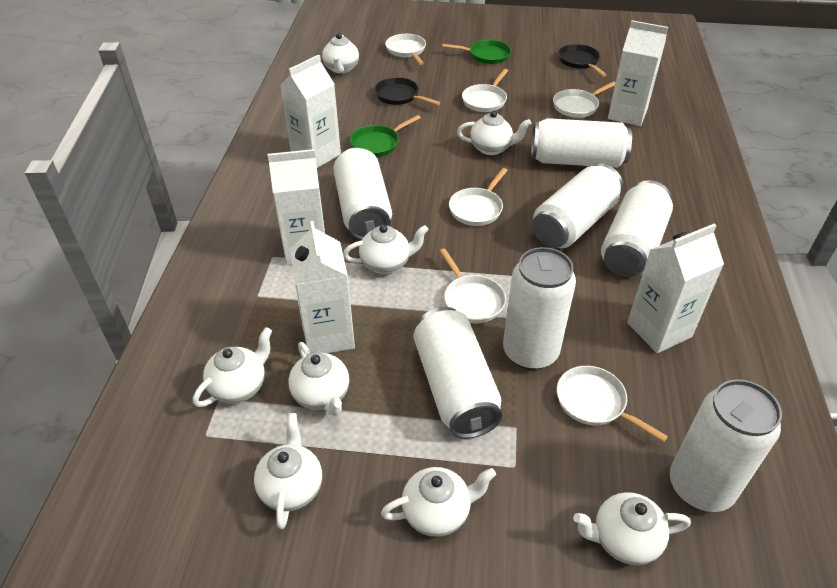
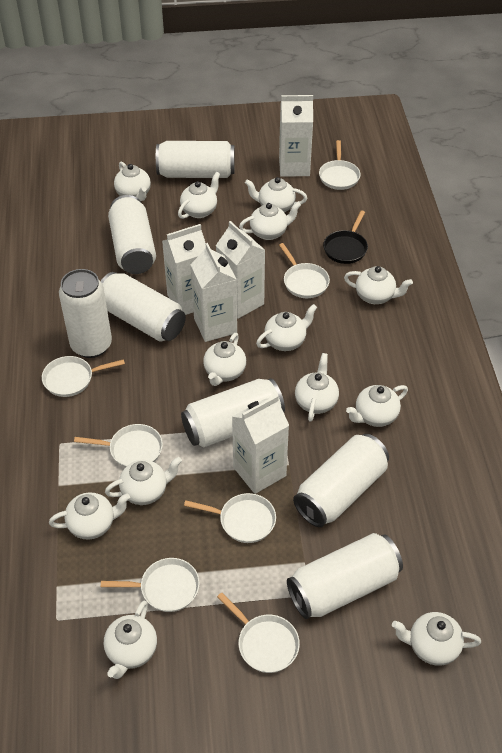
black pan: [374,77,440,105] [558,44,607,77] = 2 -> [323,210,368,264] = 1
green pan: [350,115,421,157] [442,40,511,64] = 2 -> none = 0
white pan: [385,34,426,65] [439,248,506,323] [449,168,508,226] [462,69,508,112] [553,81,616,118] [557,366,668,442] = 6 -> [42,356,125,397] [74,424,163,467] [101,558,200,612] [184,493,276,543] [217,592,300,673] [279,243,330,298] [319,140,361,190] = 7
white teapot: [193,327,272,407] [254,413,322,529] [288,342,349,416] [322,33,359,74] [343,224,428,274] [381,467,496,537] [457,111,531,155] [573,492,691,565] = 8 -> [49,492,130,540] [104,601,157,679] [105,457,182,505] [114,161,151,201] [178,172,220,219] [203,333,246,386] [239,202,301,240] [245,177,307,212] [256,304,317,351] [295,353,339,422] [344,266,413,304] [346,385,408,427] [392,612,481,666] = 13

